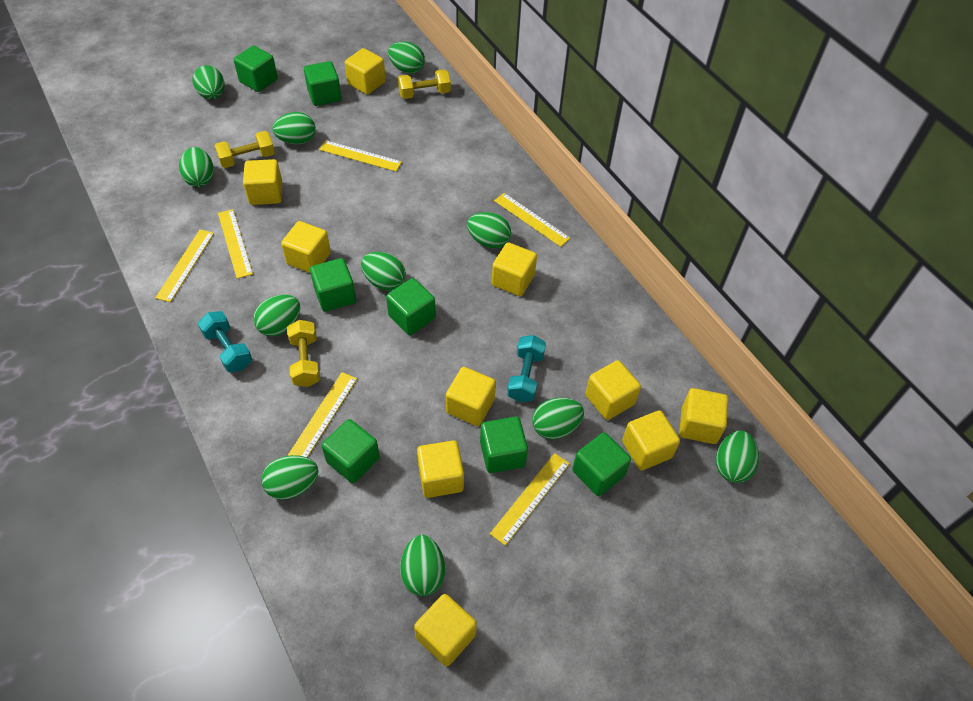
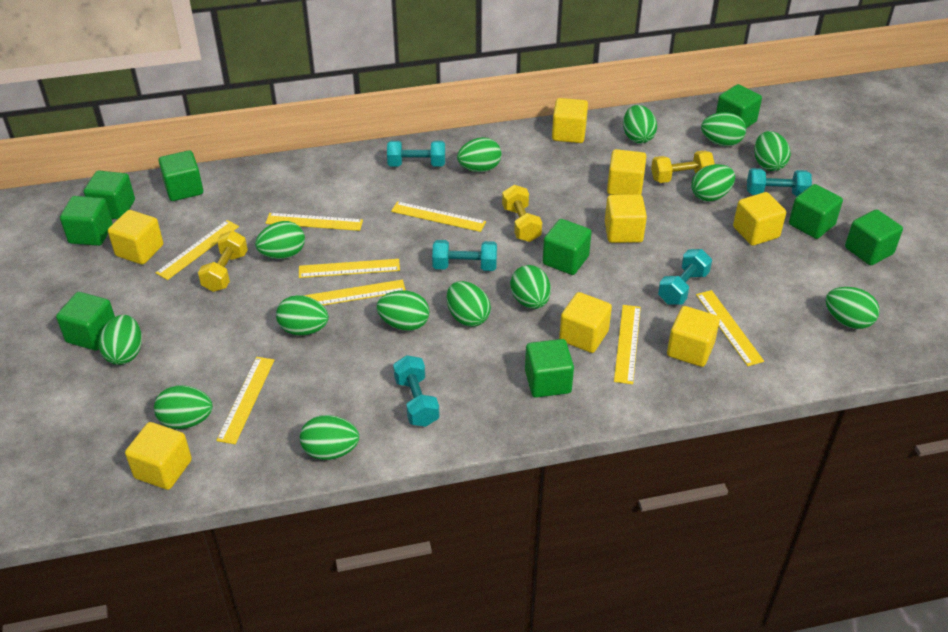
green cube: [234,45,278,92] [304,61,341,106] [310,258,356,312] [322,419,380,483] [386,278,436,335] [480,416,528,473] [572,432,631,496] = 7 -> [56,292,115,351] [60,196,113,246] [84,171,135,219] [159,150,203,201] [525,339,574,398] [543,219,591,275] [716,84,762,128] [789,184,843,239] [845,209,903,265] = 9
green egg: [179,147,214,187] [192,65,224,99] [253,295,300,337] [261,455,318,500] [272,112,315,144] [361,252,406,290] [388,41,425,74] [400,535,445,596] [467,212,511,249] [532,398,584,439] [716,430,759,483] = 11 -> [98,315,142,365] [154,385,213,429] [255,221,305,259] [276,295,329,335] [300,415,359,460] [377,290,430,331] [447,281,491,327] [457,137,501,172] [510,265,551,309] [623,105,657,143] [691,164,735,202] [701,112,746,146] [754,131,791,171] [826,287,879,329] = 14
turquoise dumbbell: [198,311,252,372] [507,335,546,402] = 2 -> [387,141,445,167] [393,355,440,427] [432,240,497,271] [658,249,712,305] [747,168,812,196] = 5
yellow cube: [243,159,282,205] [281,221,331,273] [345,48,386,95] [414,594,477,667] [417,440,464,498] [446,367,496,426] [492,242,537,296] [585,360,641,420] [622,410,680,470] [679,388,728,444] = 10 -> [108,210,163,265] [125,422,192,490] [552,98,588,143] [559,292,612,353] [605,195,647,243] [607,149,646,195] [667,306,720,367] [733,192,786,246] = 8
yellow ruler: [155,229,214,302] [218,209,253,279] [288,372,357,457] [319,140,402,172] [490,453,570,545] [494,193,570,247] = 6 -> [155,220,239,280] [216,357,274,444] [266,213,363,231] [299,259,400,278] [303,280,406,305] [391,201,486,232] [614,305,641,384] [696,290,764,366] = 8

